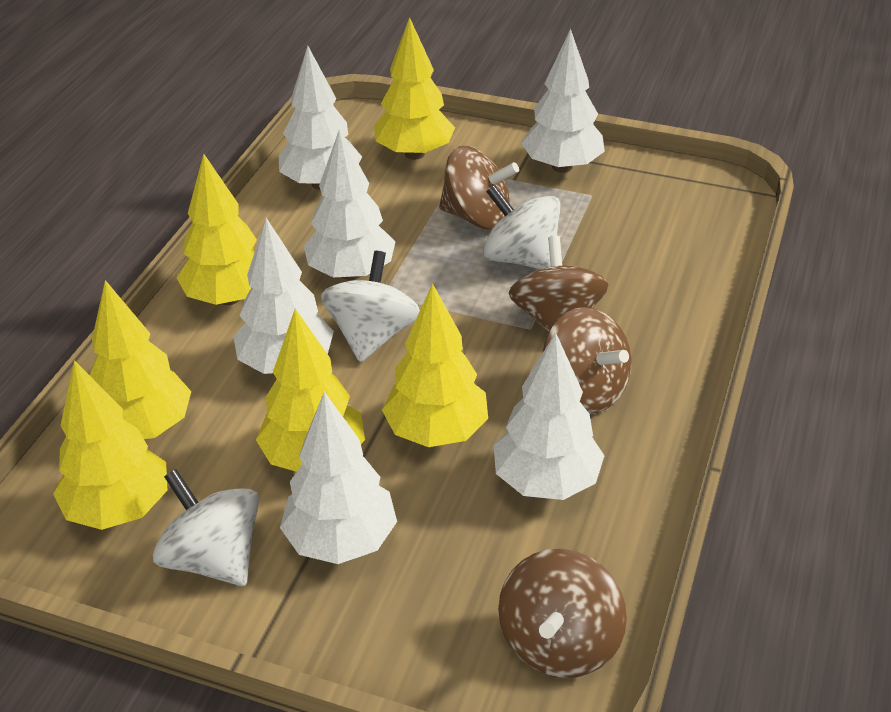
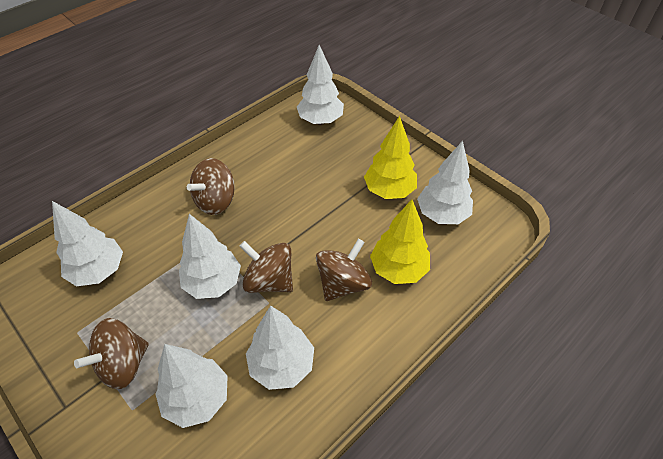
white spinning top: [153,469,259,586] [321,251,420,362] [483,185,561,269] = 3 -> none = 0
yellow tree: [53,360,167,530] [90,280,191,439] [177,154,257,305] [256,309,365,472] [374,17,455,160] [382,283,488,447] = 6 -> [364,116,417,199] [370,200,430,284] = 2

